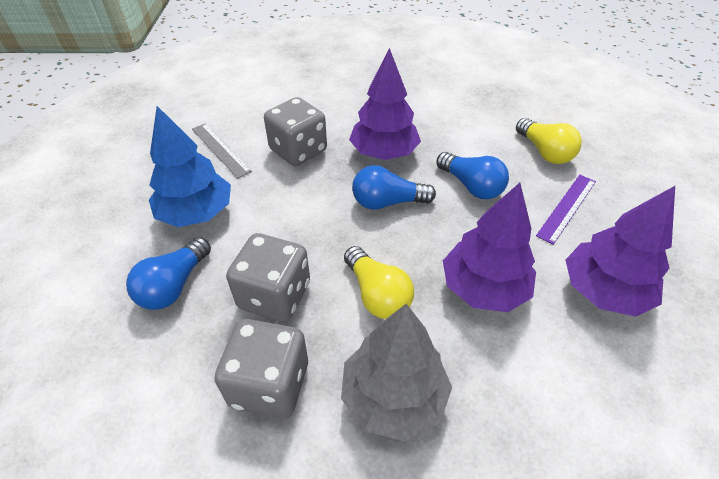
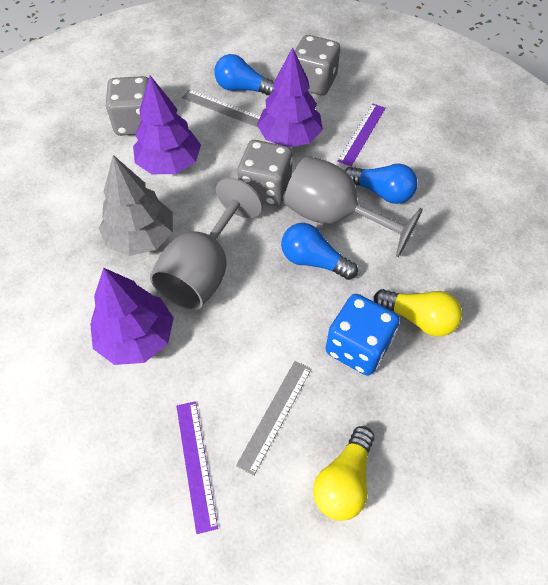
blue dice: none = 0 -> [325,294,400,376] = 1
blue tree: [149,106,231,227] = 1 -> none = 0
grey goblet: none = 0 -> [150,178,262,310] [284,156,423,257] = 2
grey ruler: [192,123,252,178] = 1 -> [182,89,260,127] [236,361,312,476] = 2
purple ruler: [536,175,596,245] = 1 -> [176,401,218,534] [337,103,386,166] = 2

